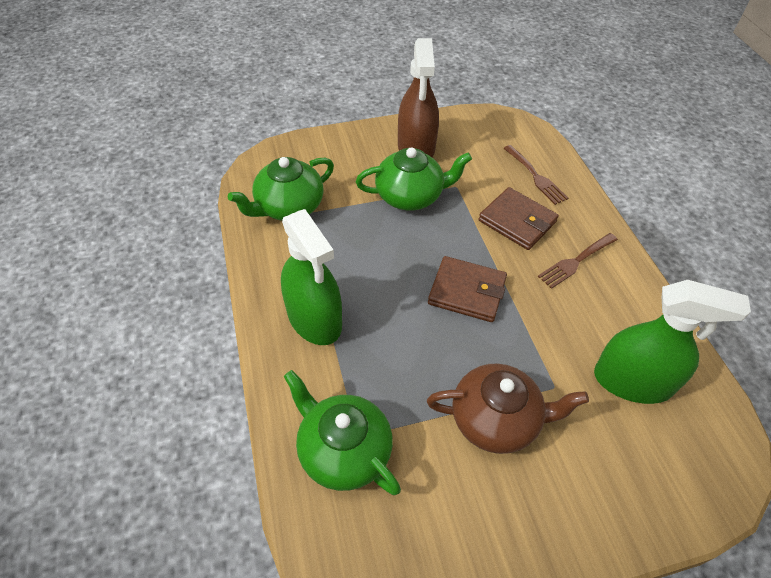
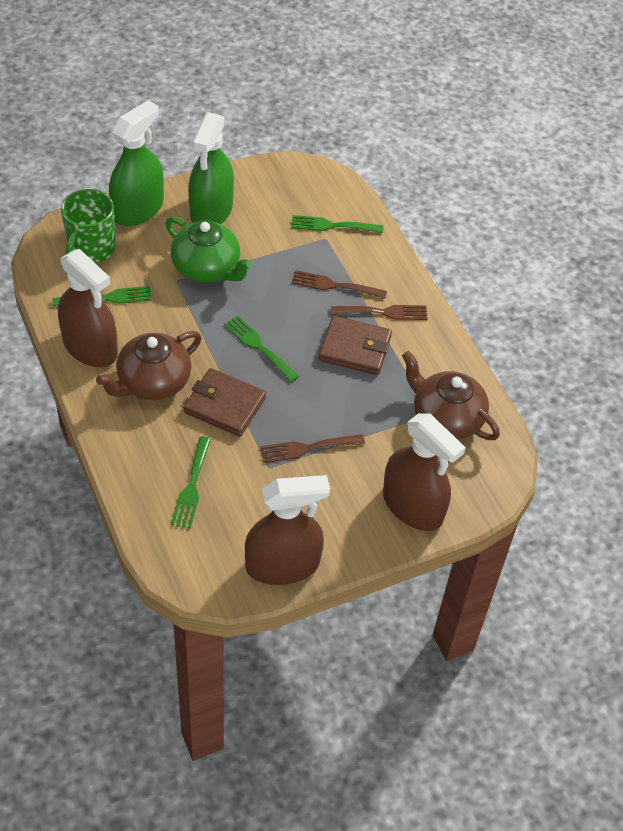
brown fork: [503,145,569,205] [538,233,618,289] = 2 -> [260,434,365,463] [291,270,387,299] [331,305,428,320] = 3
brown spray bottle: [398,38,439,157] = 1 -> [58,249,118,367] [245,475,330,585] [383,413,466,531] = 3
brown teapot: [427,363,589,454] = 1 -> [96,331,201,400] [402,351,500,440] = 2
green fork: none = 0 -> [52,286,151,306] [171,436,211,529] [224,315,299,382] [291,215,383,233] = 4
green mug: none = 0 -> [61,189,116,263] = 1
green teapot: [228,157,334,220] [284,370,401,495] [356,147,472,210] = 3 -> [165,216,253,283] = 1

